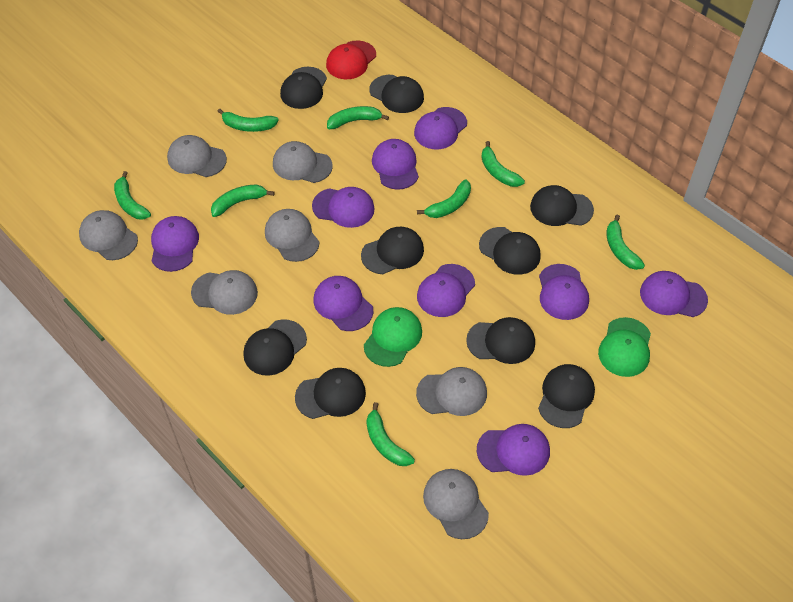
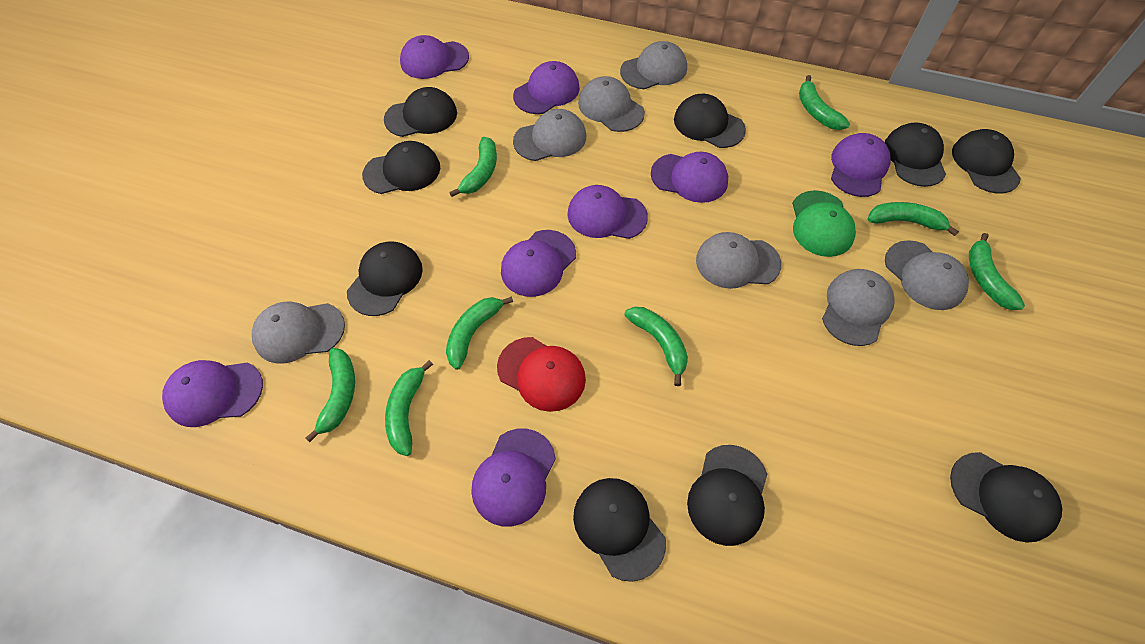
green cap: [364,307,422,367] [598,317,651,377] = 2 -> [792,190,856,257] = 1
purple cap: [151,216,199,272] [312,187,374,228] [314,276,374,331] [372,139,419,190] [414,107,467,149] [417,264,475,317] [477,424,550,476] [539,264,589,320] [640,271,708,317] = 9 -> [162,360,263,427] [400,35,469,79] [472,429,556,526] [501,230,576,297] [513,61,580,114] [567,185,648,239] [651,152,728,203] [831,133,891,197] = 8

